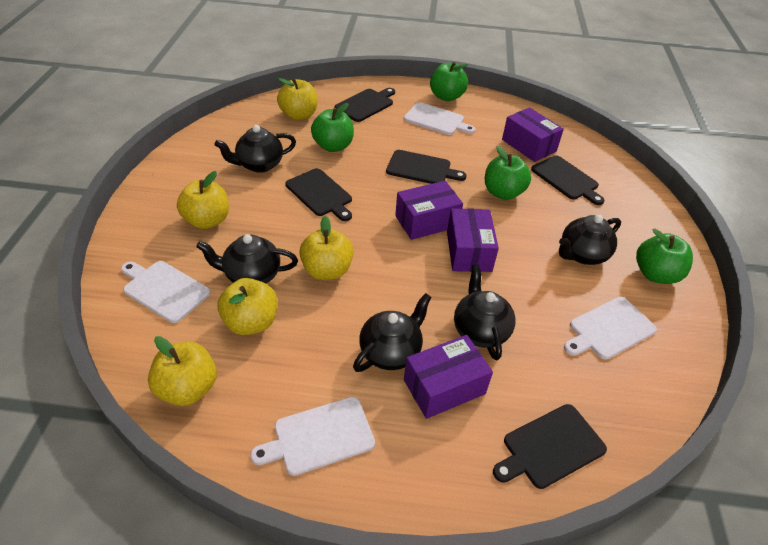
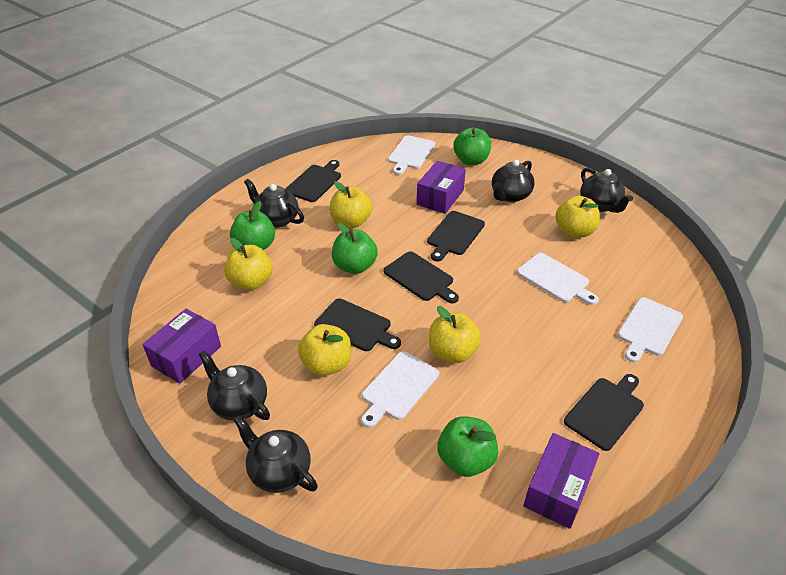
purple box: [395,181,463,240] [404,335,493,419] [447,208,499,272] [502,107,564,162] = 4 -> [142,309,221,384] [417,161,466,214] [523,433,600,529] = 3

